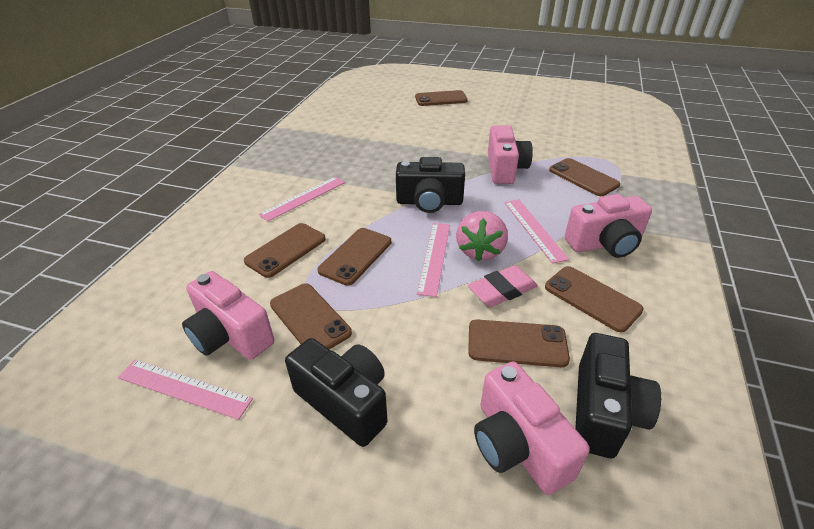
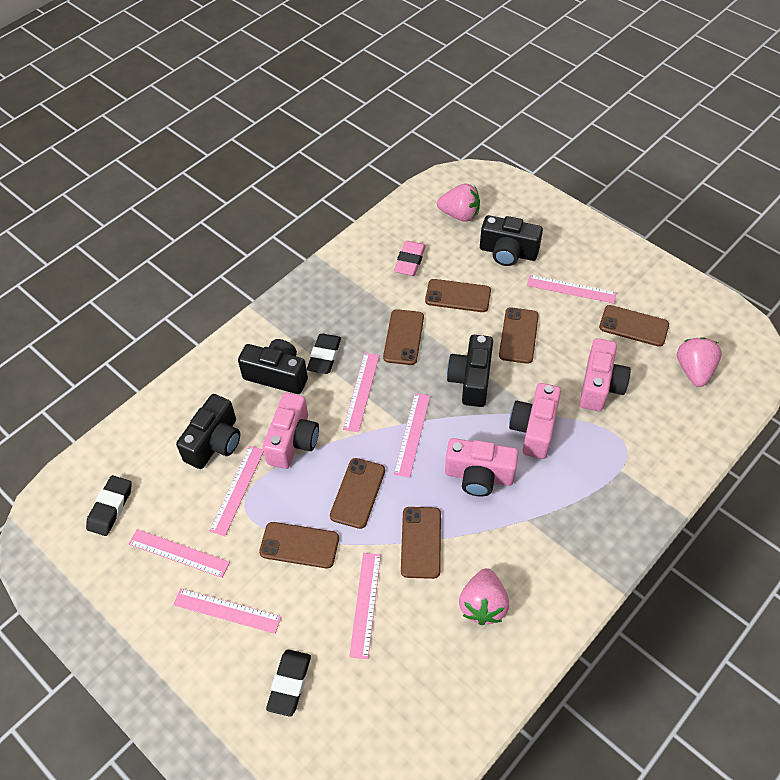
black camera: [285,338,388,447] [396,157,465,213] [575,333,661,458] = 3 -> [176,394,240,469] [238,339,308,394] [447,335,493,407] [480,215,543,266] = 4
black eraser: none = 0 -> [86,475,132,536] [266,649,311,717] [307,334,341,374] = 3
pink ruler: [118,359,253,420] [258,177,345,222] [417,223,450,297] [504,199,569,264] = 4 -> [129,529,230,578] [173,588,281,634] [209,446,264,536] [343,353,380,432] [349,553,381,659] [394,393,430,478] [527,275,617,304] = 7
pink strawberry: [456,211,508,262] = 1 -> [437,184,480,222] [459,568,509,625] [677,337,722,387] = 3

